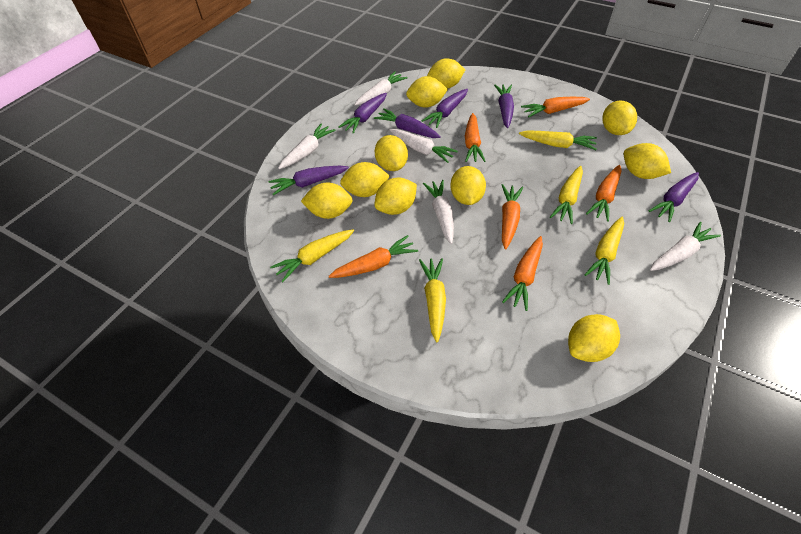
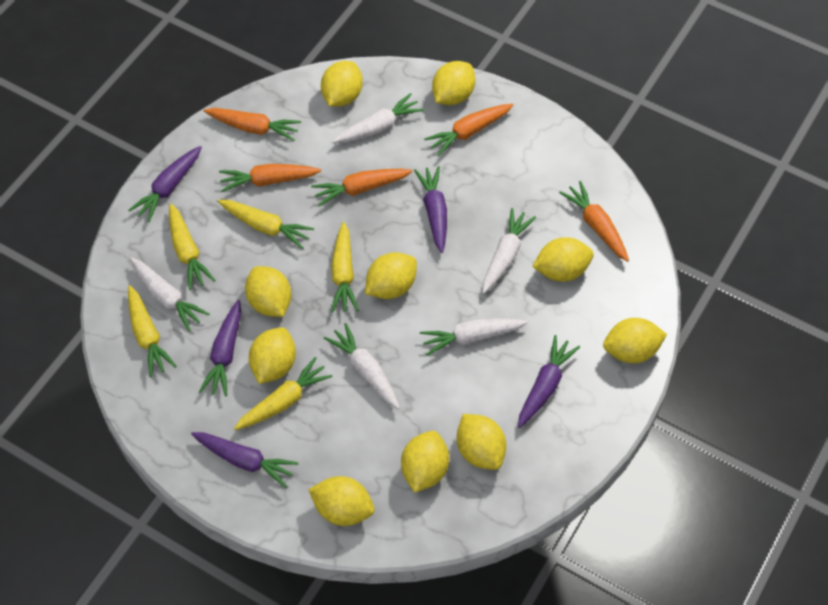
orange carrot: [329,235,418,278] [465,113,486,162] [502,184,523,249] [502,236,543,311] [521,97,590,117] [586,165,621,222] = 6 -> [204,108,301,141] [219,164,321,192] [311,169,413,206] [424,104,513,157] [559,181,629,262] = 5
purple carrot: [268,166,349,195] [338,93,387,134] [374,108,441,138] [422,89,468,128] [494,85,514,128] [649,172,699,222] = 6 -> [128,146,202,222] [191,432,299,488] [199,300,241,396] [414,166,447,253] [518,335,580,428] = 5

